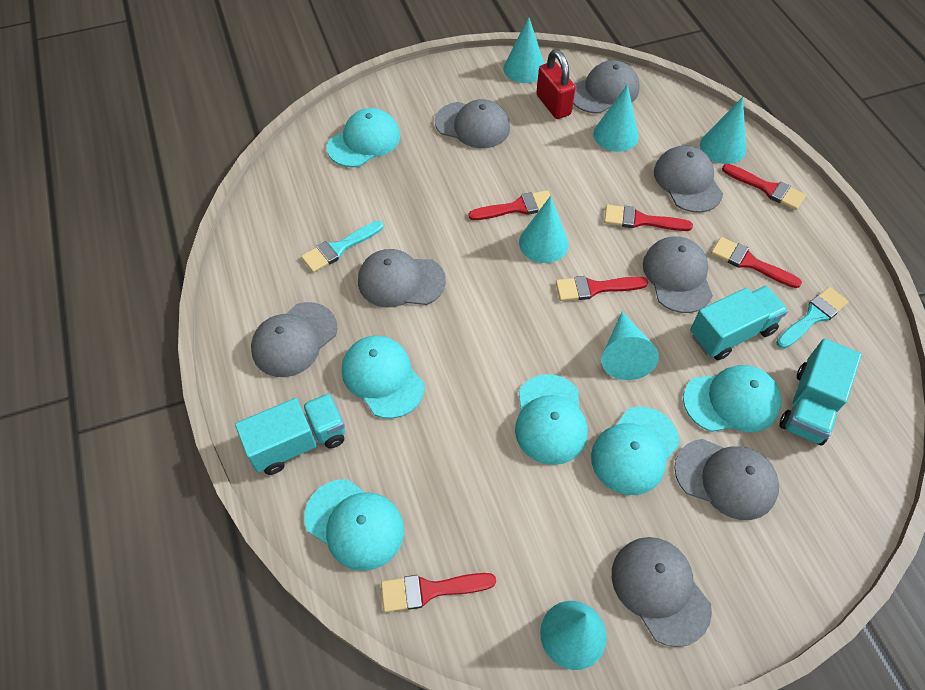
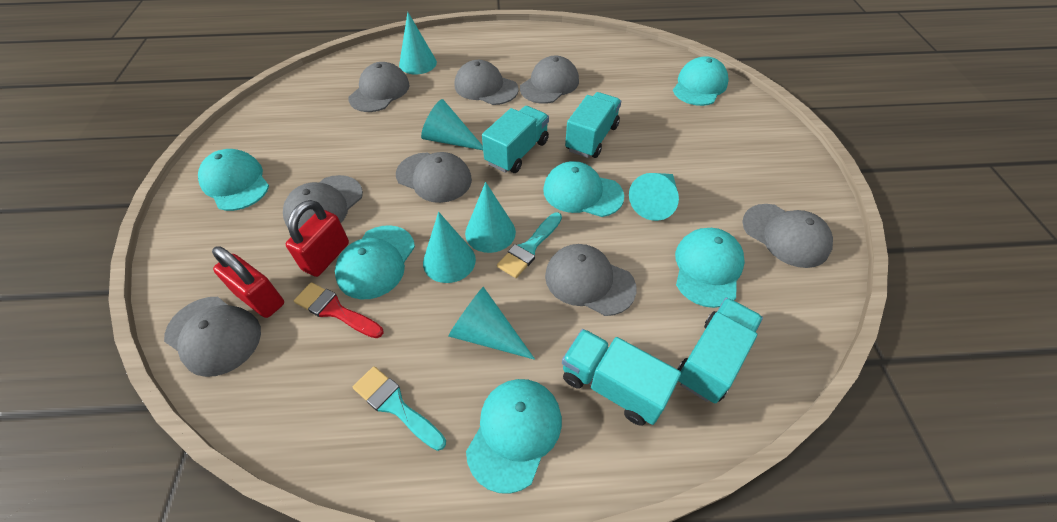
red brush: [381,573,496,612] [469,190,550,220] [556,276,648,301] [604,205,693,231] [711,237,802,288] [722,164,806,210] = 6 -> [294,282,383,338] = 1
red padlock: [536,49,576,119] = 1 -> [212,246,284,318] [286,200,349,277] = 2
turquoise truck: [235,393,345,475] [690,286,788,360] [779,338,862,445] = 3 -> [482,106,549,173] [562,329,681,426] [565,92,621,158] [677,298,763,403] = 4

